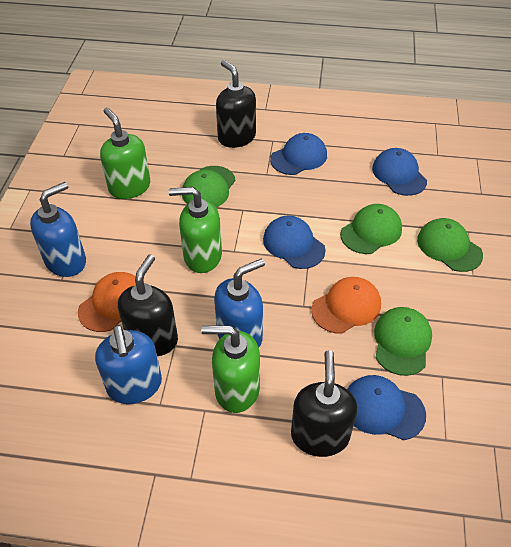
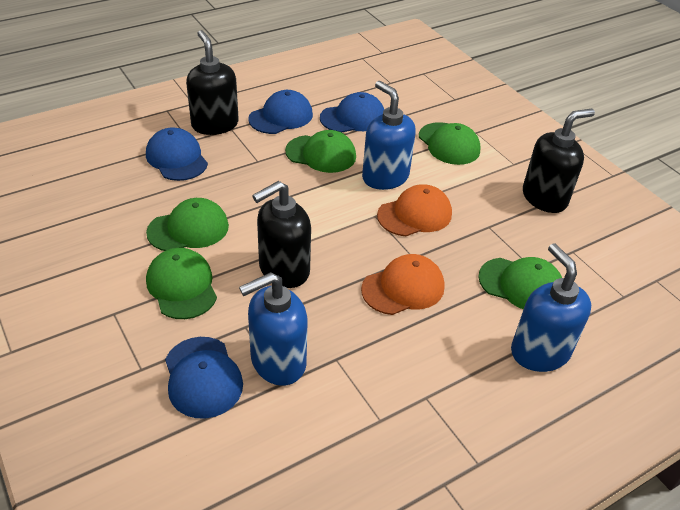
green cap: [182,166,235,207] [340,204,402,254] [374,307,432,376] [417,218,483,272] = 4 -> [146,198,229,251] [146,248,217,319] [285,130,356,173] [419,122,480,165] [478,257,562,309] = 5
green soap dispenser: [100,108,150,199] [169,187,222,273] [201,325,260,413] = 3 -> none = 0

